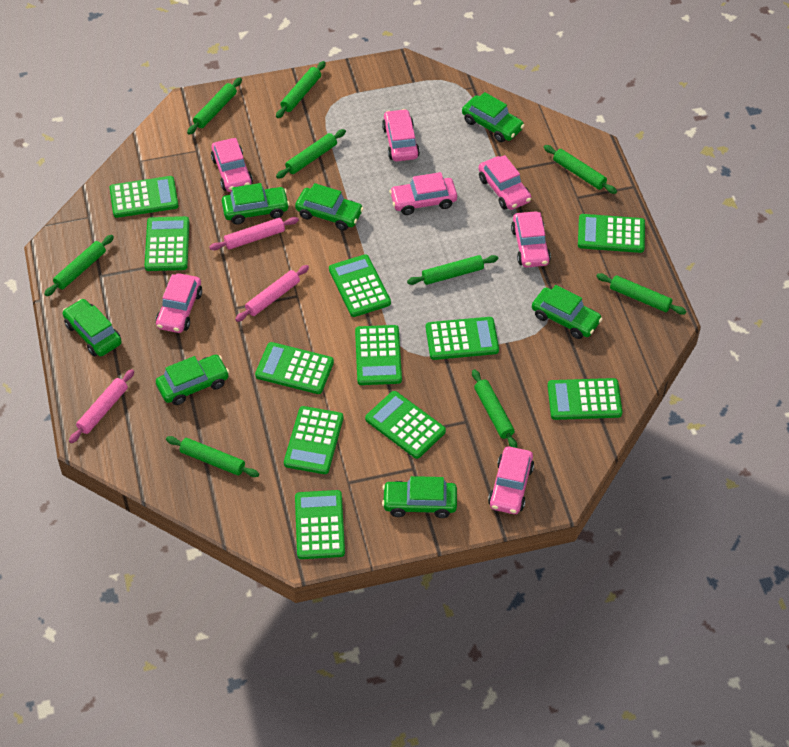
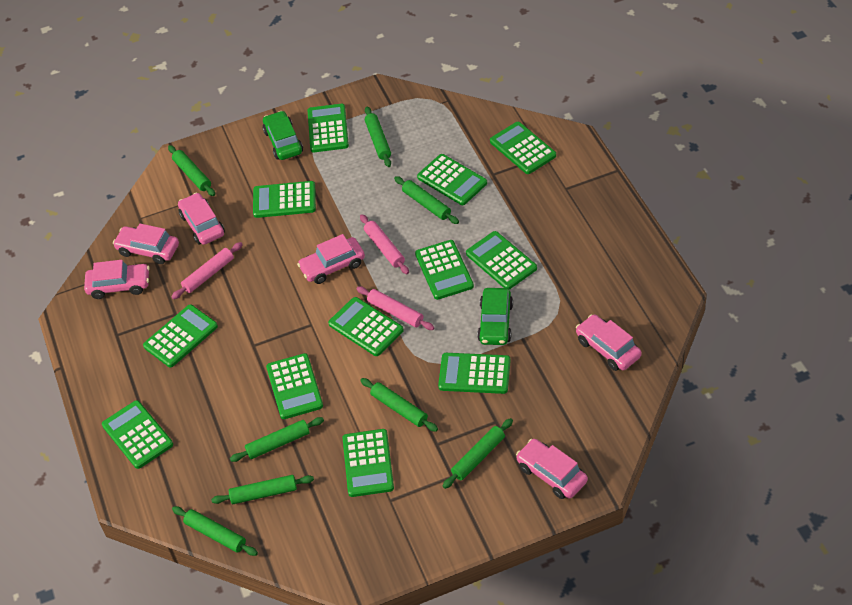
green calculator: [110,176,179,218] [144,216,189,271] [255,342,334,394] [284,406,343,474] [295,490,345,559] [329,254,391,317] [355,325,402,385] [365,391,446,459] [426,317,499,360] [548,378,622,420] [578,214,645,253] = 11 -> [102,400,173,469] [143,305,218,367] [253,181,316,218] [266,353,323,419] [308,104,349,152] [328,297,404,356] [343,429,394,497] [415,240,474,300] [417,154,487,205] [438,353,511,394] [466,231,537,290] [490,122,556,174] = 12
green car: [63,299,122,357] [156,355,229,405] [222,183,290,224] [295,183,364,231] [382,476,457,518] [462,92,525,142] [532,285,602,339] = 7 -> [263,111,303,160] [477,288,513,345] = 2
green rolling pin: [44,235,114,296] [166,436,259,477] [187,78,242,135] [276,61,326,118] [276,129,346,179] [407,255,498,285] [472,369,517,448] [544,145,617,194] [596,273,687,315] = 9 -> [168,145,215,196] [172,506,258,556] [211,475,314,504] [230,417,324,462] [360,378,438,432] [365,107,391,167] [394,176,459,224] [443,418,513,489] = 8
pink car: [156,273,202,333] [211,138,253,192] [382,109,420,161] [389,172,457,215] [478,155,531,210] [488,446,534,514] [511,211,551,268] = 7 -> [84,260,150,299] [113,224,179,264] [178,193,225,245] [297,234,365,284] [516,439,588,499] [576,314,642,371] = 6

